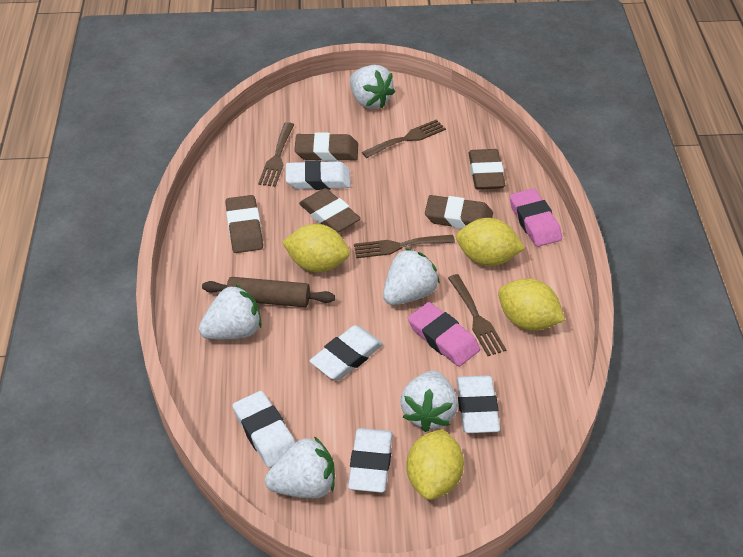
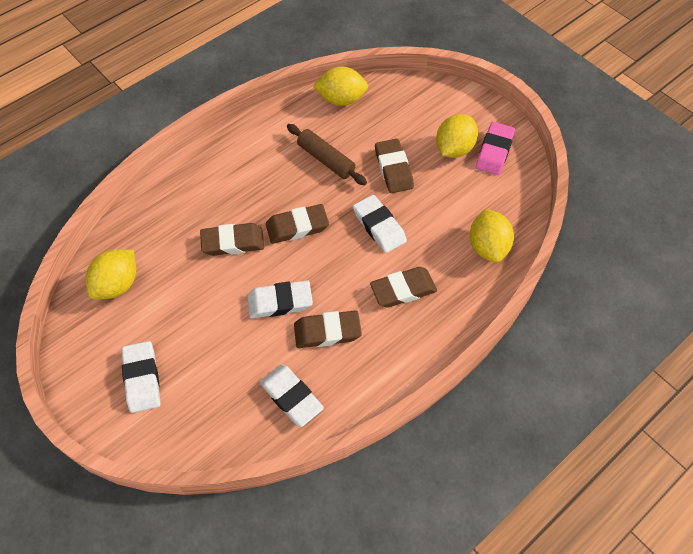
brown fork: [258,122,294,187] [354,235,455,258] [362,119,446,158] [448,274,506,356] = 4 -> none = 0
pink eraser: [408,302,480,367] [510,188,562,247] = 2 -> [476,122,515,175] = 1
white eraser: [232,391,296,468] [286,160,351,190] [309,325,383,380] [348,428,393,493] [456,375,500,433] = 5 -> [121,341,160,413] [247,280,313,318] [259,364,324,427] [353,195,407,253] = 4
white strawberry: [199,284,262,339] [265,436,335,498] [350,65,395,109] [383,248,440,305] [400,371,458,432] = 5 -> none = 0

